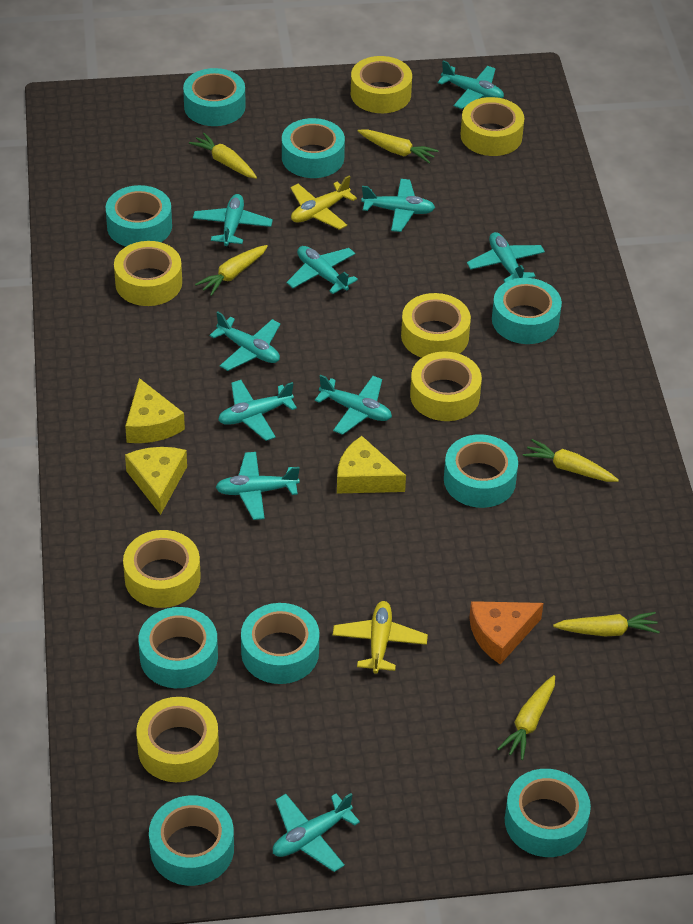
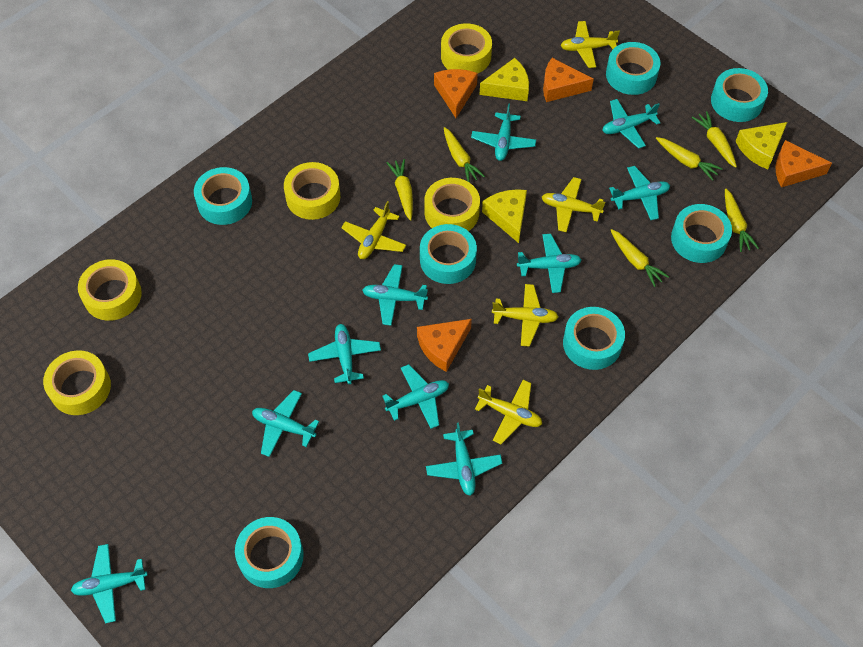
orange cheese: [469,601,544,664] = 1 -> [417,319,472,372] [434,69,478,118] [543,58,594,102] [776,140,832,187] = 4
turquoise tape: [106,185,172,247] [139,607,218,688] [149,795,234,886] [183,68,246,126] [241,603,319,684] [282,118,345,178] [444,434,518,508] [492,278,562,344] [505,769,591,857] = 9 -> [194,167,252,225] [235,517,304,588] [420,224,477,284] [563,307,625,370] [606,42,660,95] [671,204,732,263] [711,68,768,122] = 7
yellow plane: [291,176,357,230] [333,601,428,674] = 2 -> [341,201,406,259] [475,380,542,444] [492,284,559,347] [542,177,605,232] [560,21,620,68] = 5
yellow tape: [114,241,182,306] [123,530,201,608] [136,697,219,782] [351,56,412,113] [401,293,471,358] [410,352,482,421] [460,97,524,156] = 7 -> [43,350,111,415] [78,259,142,321] [284,162,340,220] [424,178,480,231] [441,23,492,73] = 5

